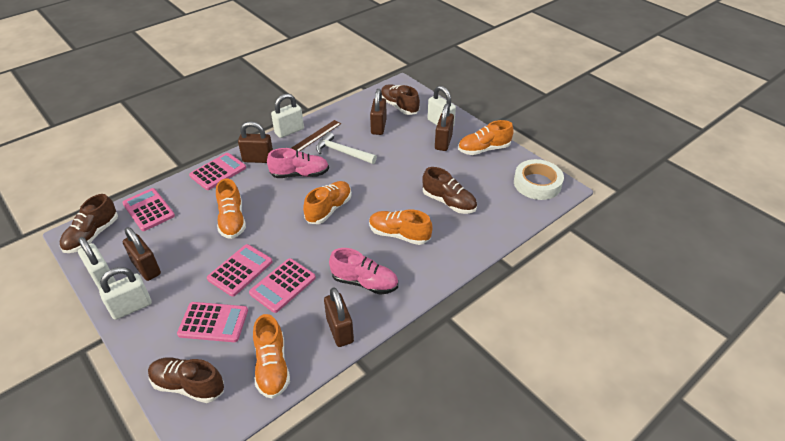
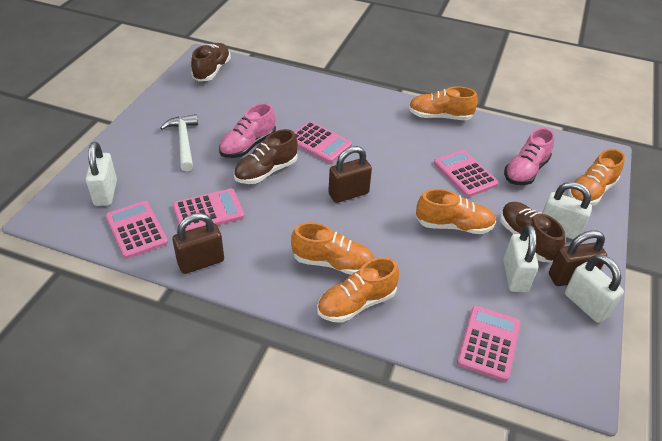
brown padlock: [123,227,161,281] [238,121,273,163] [324,287,354,347] [370,89,386,135] [435,104,454,151] = 5 -> [173,213,224,274] [328,146,372,203] [549,230,607,286] = 3
brown ruler: [291,120,341,151] = 1 -> none = 0
brown shoe: [60,194,118,253] [148,358,224,403] [381,84,420,115] [422,167,477,214] = 4 -> [191,43,231,81] [234,129,298,184] [500,202,565,262] = 3
white tape: [514,159,564,200] = 1 -> none = 0

